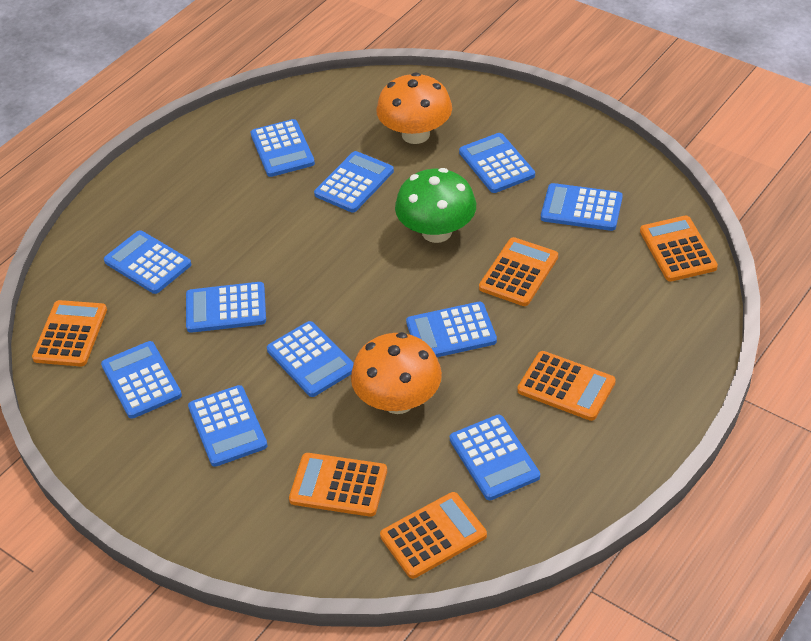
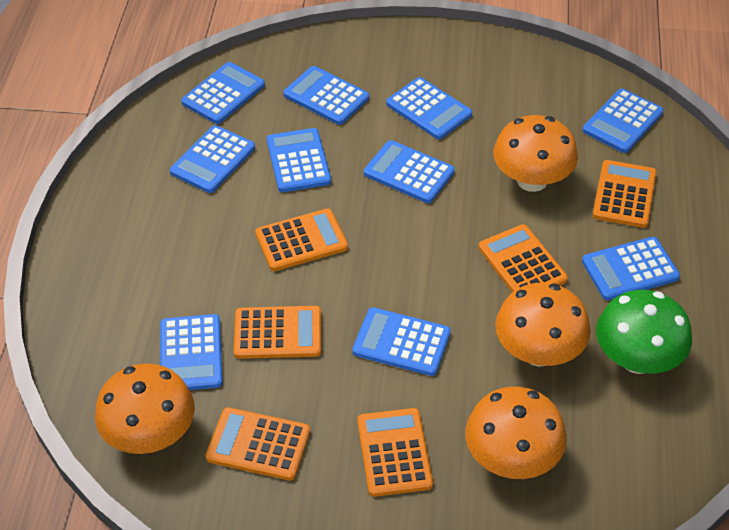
blue calculator: [101,341,182,419] [104,230,191,294] [186,282,266,333] [188,385,268,467] [251,119,315,177] [267,321,354,397] [314,151,394,212] [406,302,497,357] [450,415,540,500] [459,133,535,193] [541,183,623,231] = 11 -> [160,314,223,390] [170,125,255,193] [181,62,265,124] [267,128,331,192] [283,66,369,125] [352,307,451,376] [364,140,455,203] [386,77,472,139] [582,89,664,153] [582,237,680,300] = 10
orange mushroom: [351,332,442,414] [377,73,452,144] = 2 -> [95,364,195,454] [465,387,567,479] [493,115,578,192] [495,283,590,367] = 4

